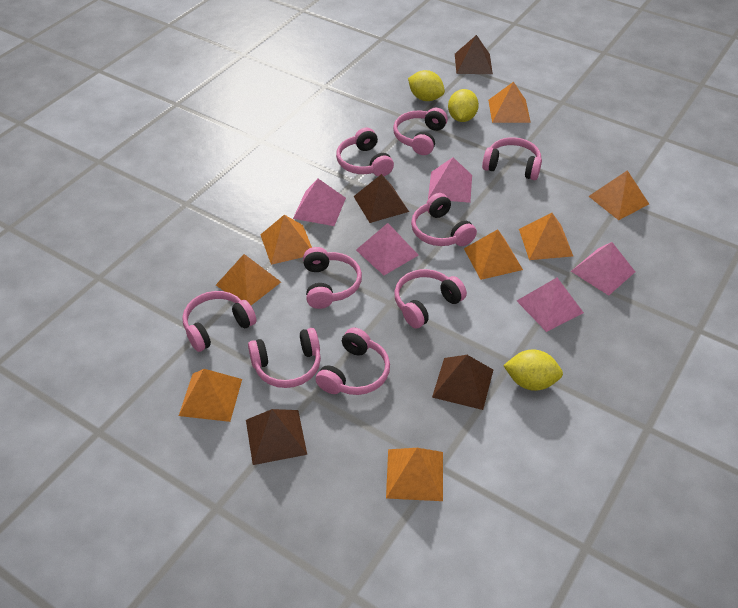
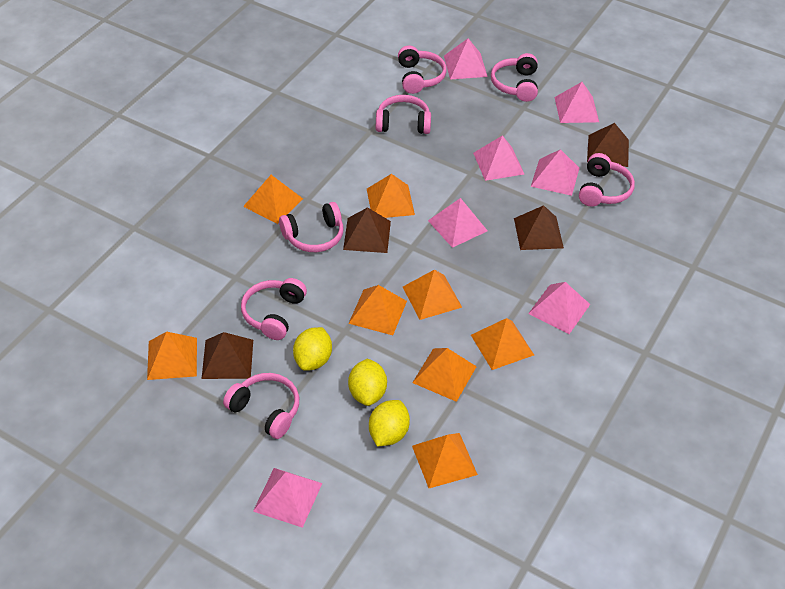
pink headphones: [182,291,256,352] [248,328,321,388] [303,247,362,309] [316,327,390,395] [336,127,394,176] [393,108,448,155] [394,269,467,328] [411,193,477,246] [482,137,542,180] = 9 -> [223,373,299,439] [241,278,307,340] [279,202,343,252] [376,95,431,134] [398,45,447,94] [491,53,538,102] [579,153,635,207] = 7
pink pyramid: [293,179,346,226] [356,223,419,275] [428,157,472,203] [517,278,584,332] [571,242,635,296] = 5 -> [253,468,322,528] [428,198,488,248] [444,38,488,80] [473,135,524,181] [528,282,590,334] [531,149,579,196] [554,82,599,123] = 7

